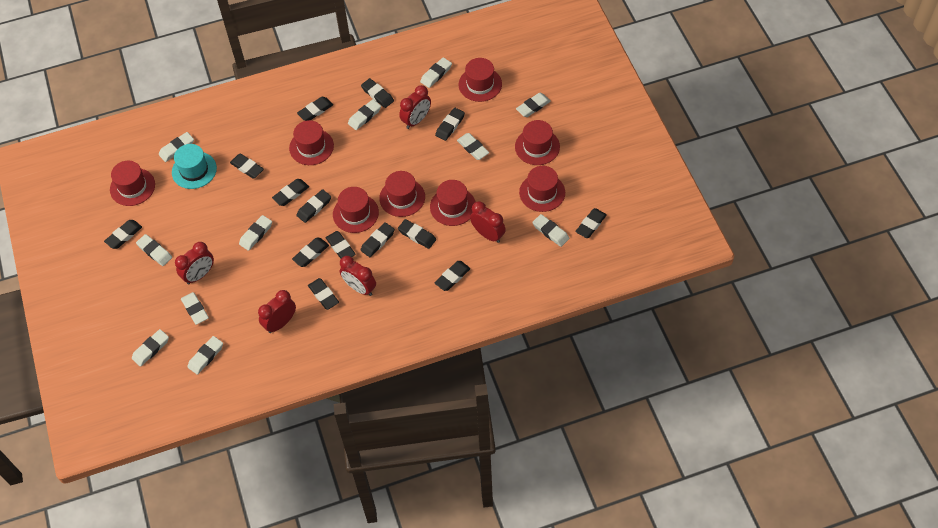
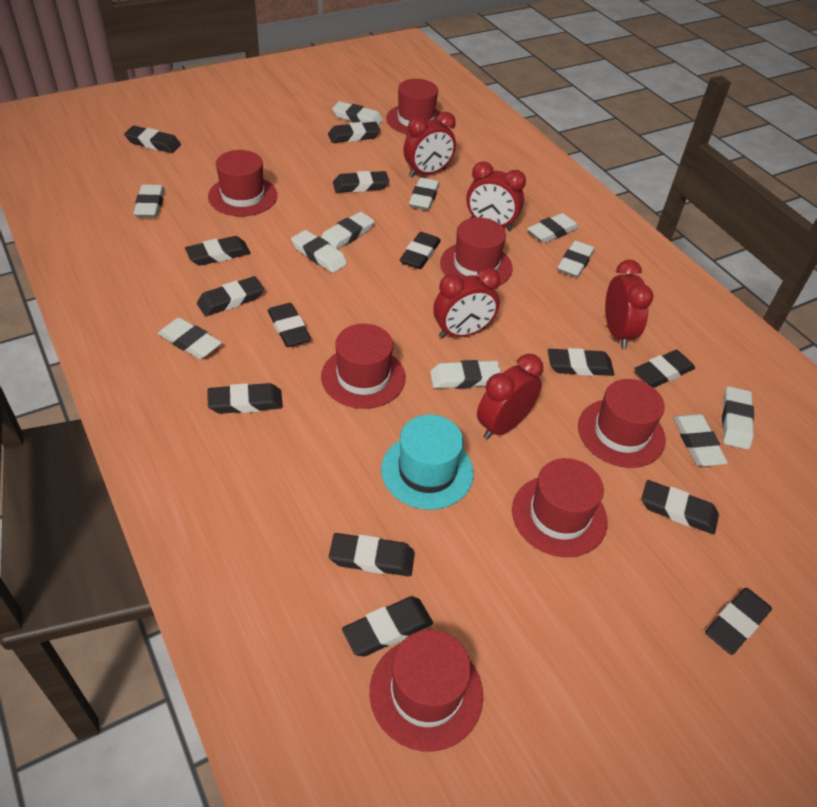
red hat: [110,161,155,206] [289,120,334,165] [333,187,379,233] [379,171,425,217] [430,180,475,226] [459,58,502,102] [515,120,560,165] [519,166,565,212] = 8 -> [208,150,277,216] [321,324,406,409] [370,630,483,751] [386,79,441,135] [440,217,513,286] [512,458,608,557] [578,379,666,468] = 7

